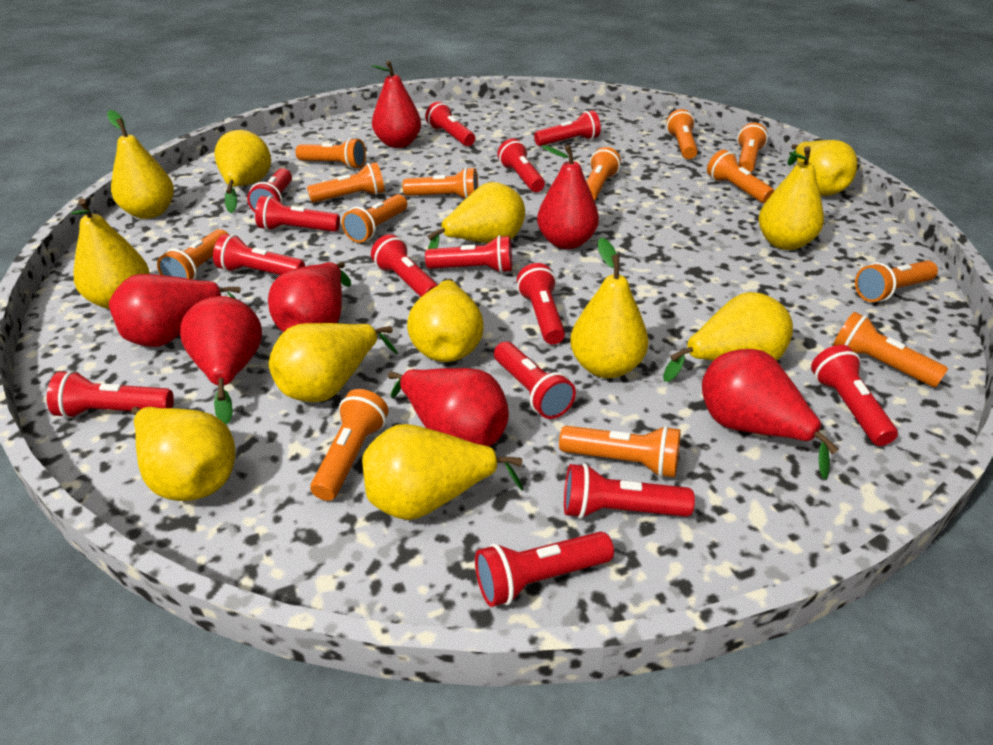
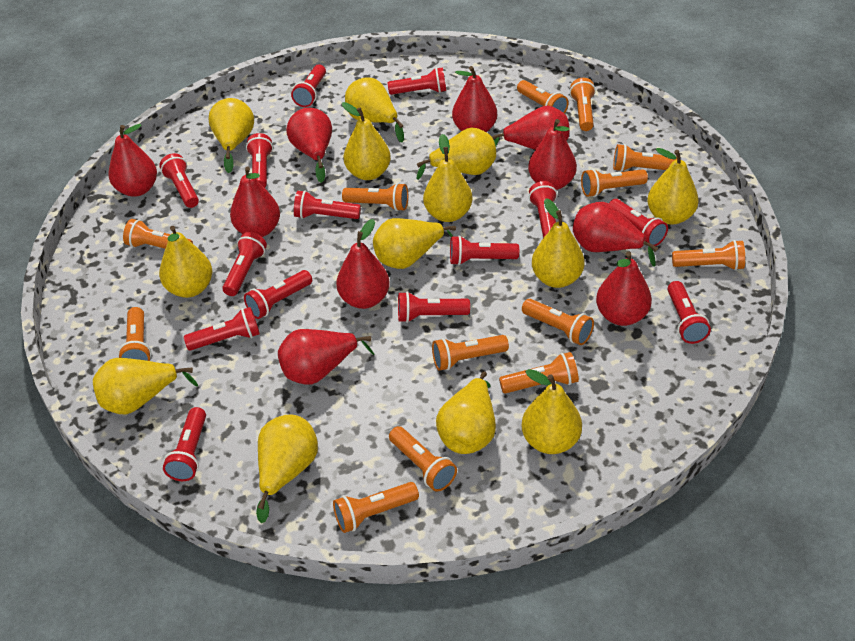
red pear: [109,274,241,347] [180,296,262,425] [268,262,351,332] [372,61,421,148] [388,368,509,446] [537,145,599,249] [702,349,839,480] = 7 -> [108,124,157,197] [230,166,280,237] [278,329,374,384] [286,108,332,183] [336,219,390,309] [452,66,497,132] [492,106,570,150] [528,119,577,190] [573,202,658,267] [596,251,652,326] = 10
yellow pear: [71,199,150,309] [107,110,174,219] [131,407,235,501] [214,130,271,213] [269,323,398,402] [362,424,523,520] [407,279,484,362] [428,182,525,249] [570,237,649,378] [663,292,793,382] [759,146,824,250] [788,140,857,196] = 12 -> [93,358,199,414] [159,226,212,298] [209,98,254,173] [256,414,318,523] [342,102,391,180] [345,77,404,142] [373,218,456,269] [417,128,496,180] [423,134,472,222] [436,371,496,454] [521,369,582,454] [532,198,585,288] [647,148,699,224] = 13

